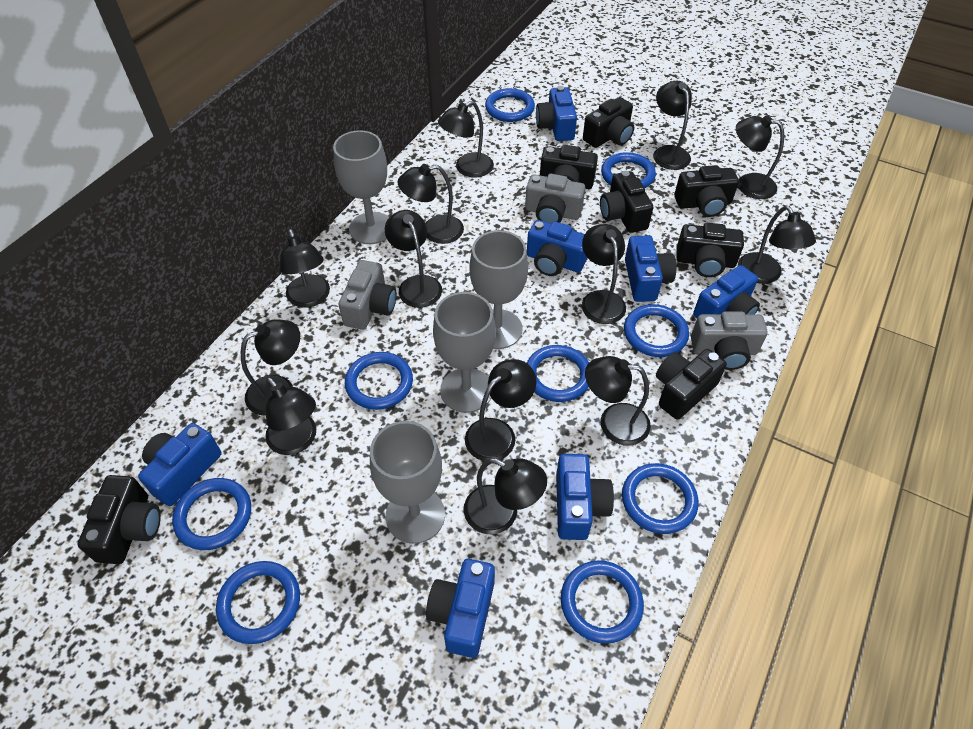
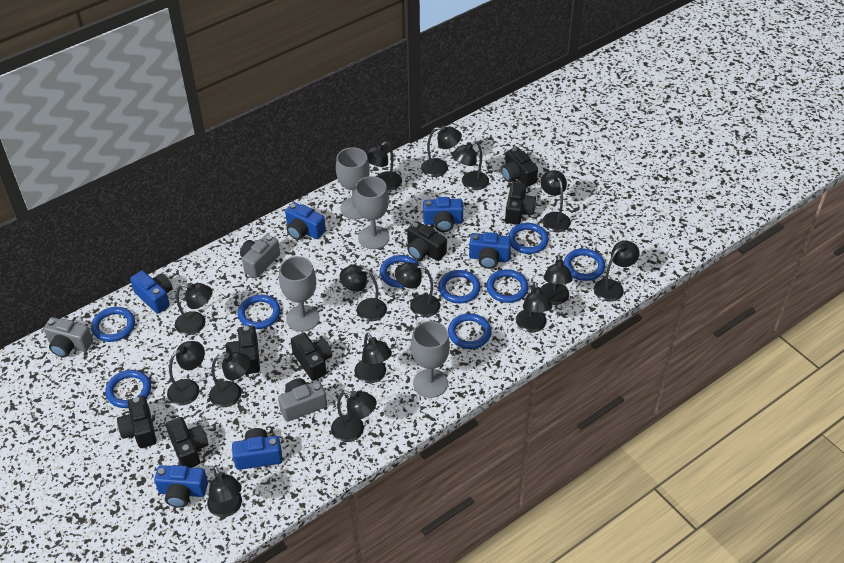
black lamp: [241,319,300,416] [265,377,316,455] [279,229,330,307] [385,210,442,308] [397,164,464,244] [438,101,494,178] [464,458,547,534] [465,359,536,461] [582,224,626,324] [585,356,651,446] [653,81,692,170] [736,115,784,199] [738,206,816,284] = 13 -> [167,341,205,405] [175,283,213,335] [207,466,242,517] [209,352,251,407] [331,391,377,442] [340,265,387,321] [354,333,392,383] [366,142,402,191] [395,262,440,317] [421,126,462,177] [452,141,489,190] [516,282,553,332] [541,170,571,232] [541,255,573,305] [594,240,640,302] = 15
blue camera: [138,423,221,506] [426,559,495,658] [527,220,587,276] [536,86,577,141] [556,454,614,540] [625,236,676,302] [693,265,760,318] = 7 -> [130,270,173,314] [154,465,208,508] [232,428,282,470] [285,202,326,240] [423,197,463,232] [469,232,511,269] = 6

